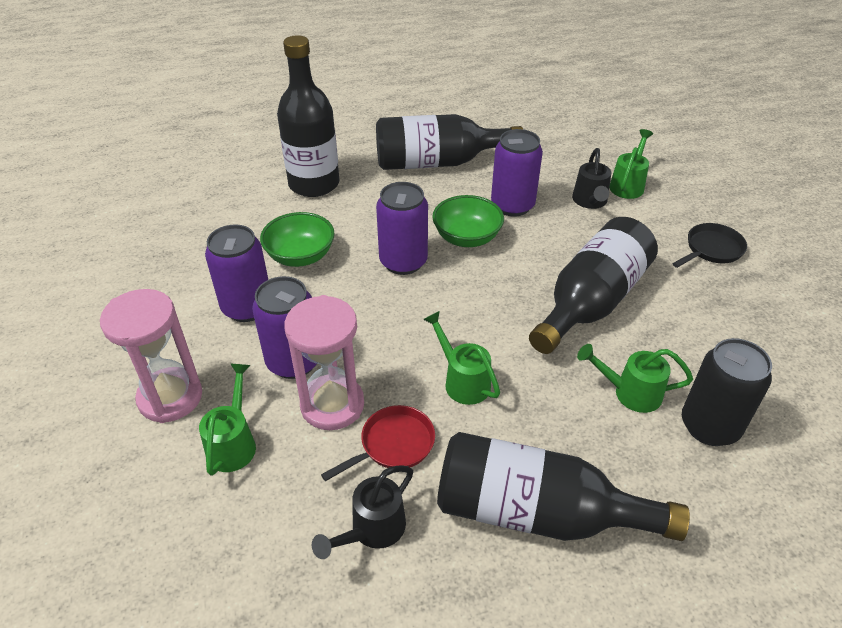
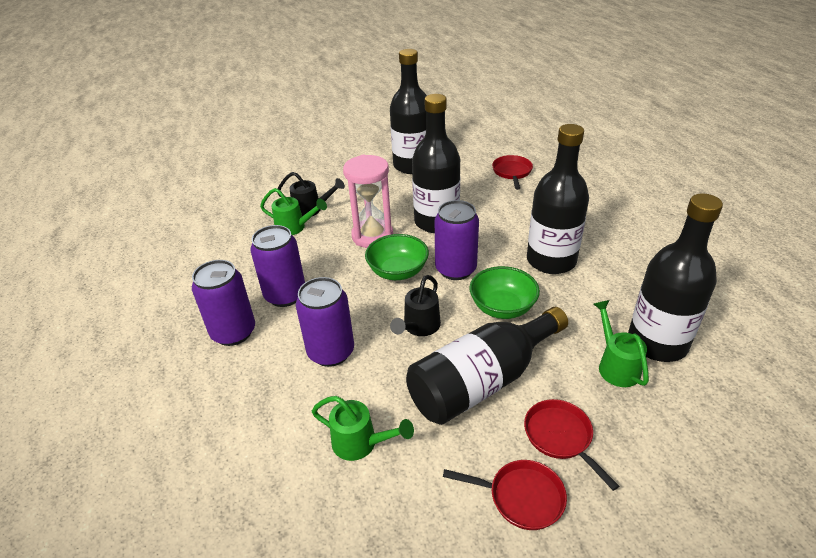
black bottle: [277,35,340,197] [376,114,523,170] [437,432,690,541] [529,217,658,354] = 4 -> [390,49,427,174] [406,307,568,425] [412,94,460,233] [527,124,589,274] [628,194,723,362] = 5
black can: [682,338,772,446] = 1 -> none = 0
black pan: [672,223,747,268] = 1 -> none = 0
green watering can: [199,363,256,476] [423,311,500,405] [577,344,693,413] [609,129,653,199] = 4 -> [260,188,327,235] [312,396,414,461] [593,300,649,387] = 3
pink hourglass: [100,289,202,423] [284,295,364,430] = 2 -> [343,155,393,248] = 1
red pan: [321,405,435,481] = 1 -> [443,460,567,530] [492,155,533,190] [524,399,619,491] = 3

